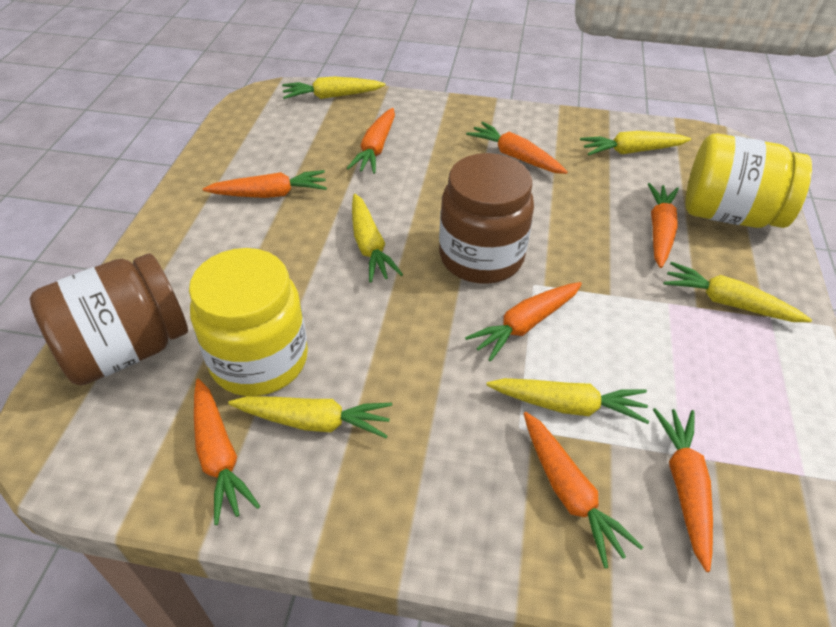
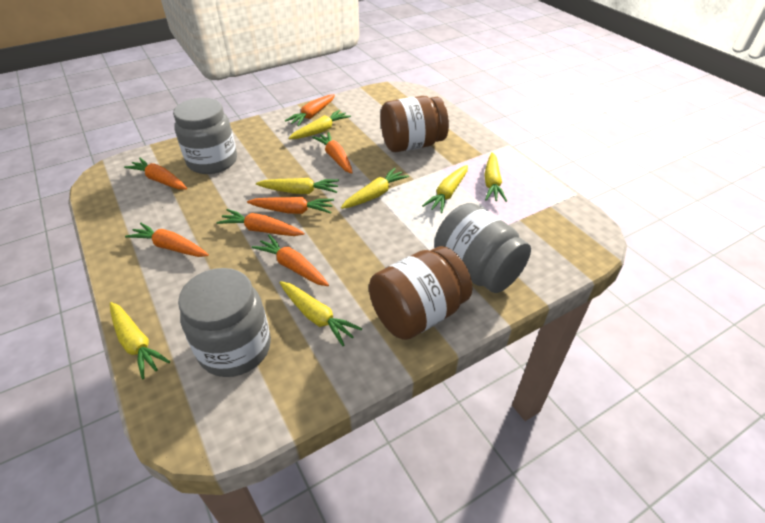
grey jar: none = 0 -> [173,98,237,174] [178,268,271,377] [434,203,531,293] = 3
orange carrot: [194,379,260,525] [203,170,327,198] [347,108,395,174] [465,282,582,362] [466,122,568,174] [523,412,643,568] [648,183,679,268] [653,408,713,572] = 8 -> [124,158,187,190] [125,223,209,257] [217,209,304,236] [247,197,334,214] [252,235,329,286] [285,94,335,126] [312,132,353,174] = 7
yellow carrot: [228,396,392,438] [282,77,386,99] [352,194,403,283] [486,378,649,424] [580,131,691,156] [664,262,812,322] = 6 -> [110,302,170,379] [256,178,339,194] [279,281,362,346] [288,110,351,139] [341,168,409,209] [422,165,468,213] [484,152,507,202] = 7
yellow jar: [189,248,308,396] [686,133,812,228] = 2 -> none = 0

